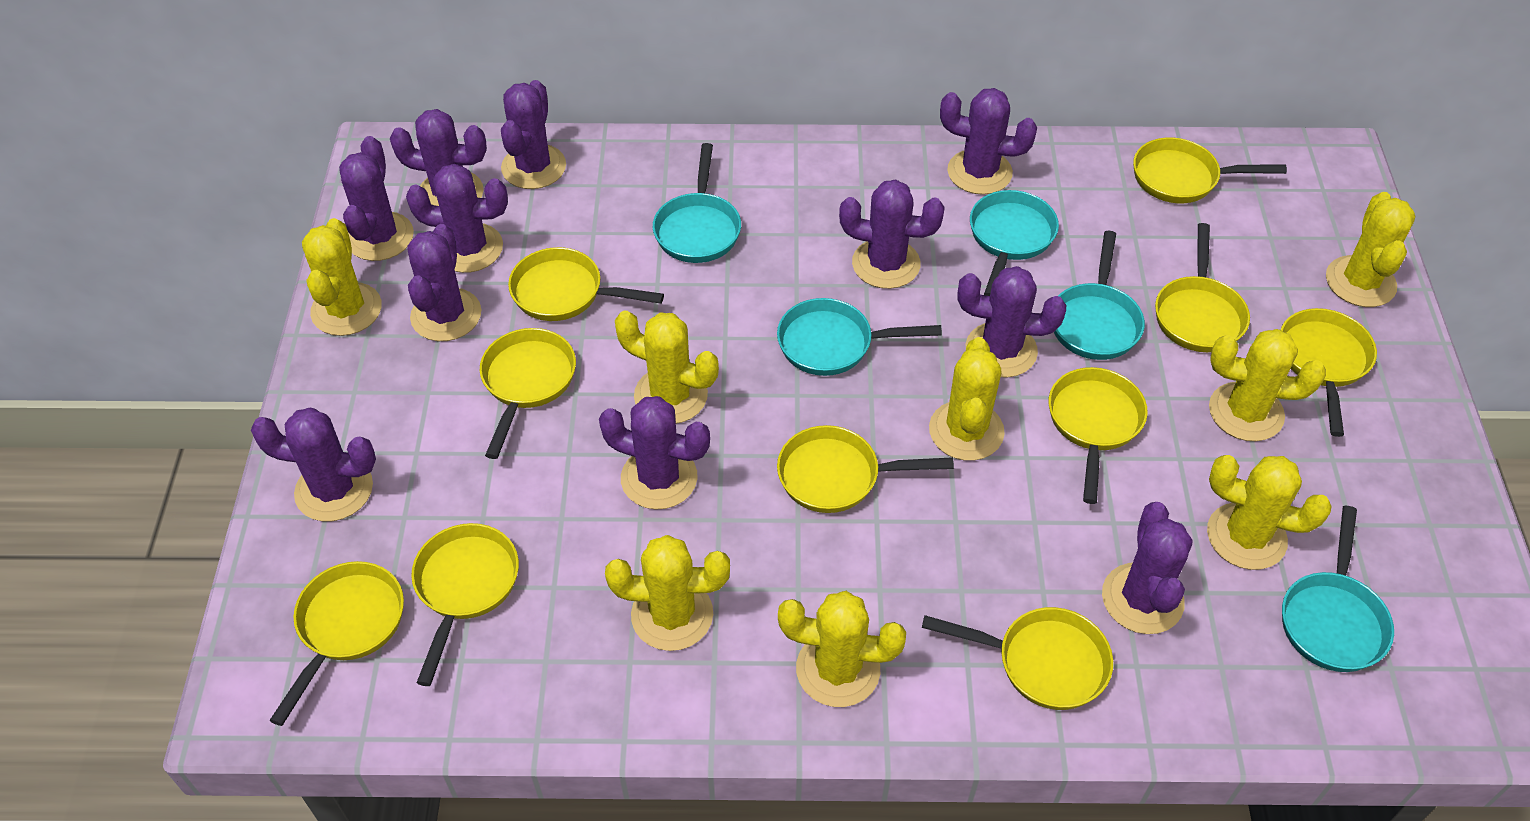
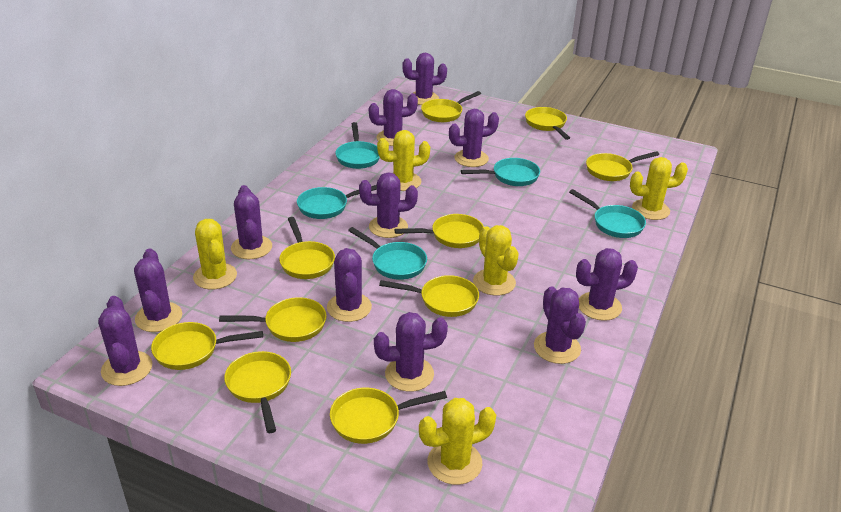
yellow cactus: [302,218,382,336] [605,535,730,651] [615,311,719,424] [778,591,906,707] [929,337,1005,461] [1207,455,1332,570] [1209,329,1326,441] [1326,192,1415,307] = 8 -> [193,219,237,290] [377,130,430,191] [419,398,496,485] [473,225,519,296] [630,157,688,220] = 5

